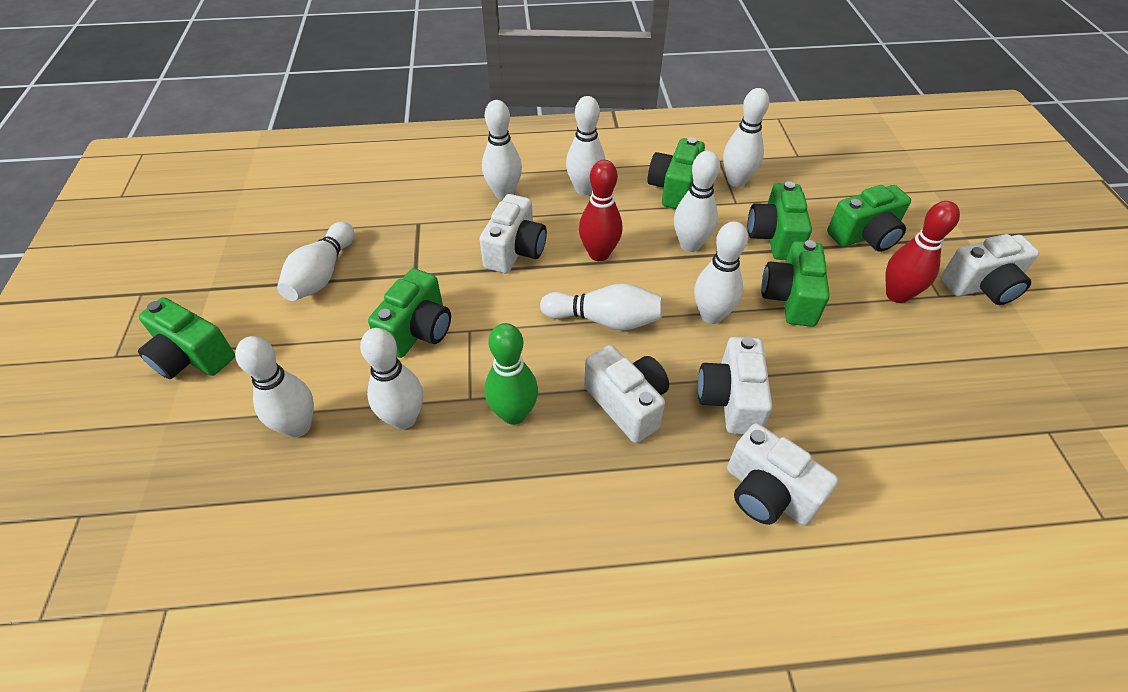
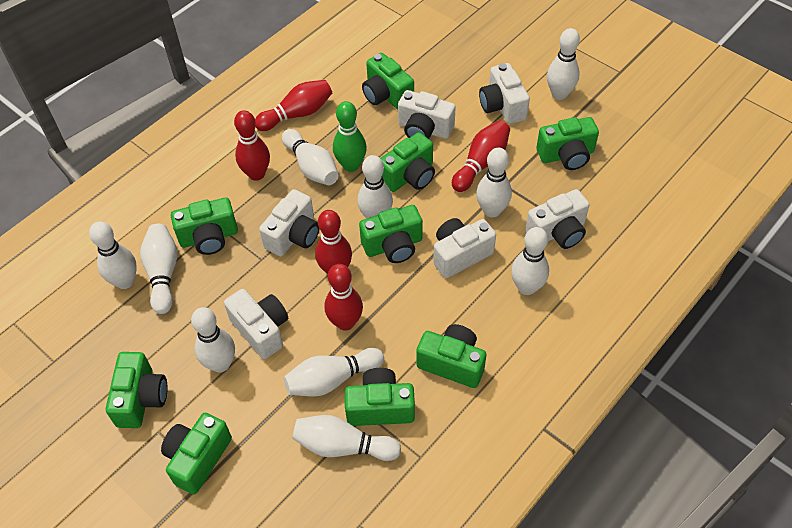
green camera: [138,297,235,379] [368,268,451,358] [647,137,705,209] [748,181,812,260] [761,240,830,327] [827,185,911,252] = 6 -> [106,352,167,428] [161,413,232,494] [171,197,238,255] [345,368,415,426] [359,205,423,263] [362,53,414,110] [380,132,435,192] [417,324,486,388] [536,117,599,170] = 9
red bowling pin: [579,160,622,261] [885,201,960,303] = 2 -> [234,110,270,181] [255,80,332,131] [315,210,352,274] [325,264,363,331] [452,120,510,192] = 5
white bowling pin: [235,336,314,437] [277,222,354,301] [360,328,423,429] [482,100,522,199] [540,283,662,330] [566,96,605,195] [674,151,720,252] [694,221,748,324] [723,88,769,187] = 9 -> [89,222,137,289] [140,224,177,314] [191,307,235,373] [282,129,338,185] [284,348,384,397] [292,415,401,461] [357,155,393,219] [476,148,512,218] [511,227,549,295] [547,28,580,100] = 10
white camera: [480,194,547,273] [584,345,669,443] [698,336,772,435] [727,423,838,525] [940,234,1039,305] = 5 -> [224,289,288,359] [259,189,319,256] [398,90,456,139] [433,218,496,278] [479,63,530,124] [525,189,590,249] = 6

